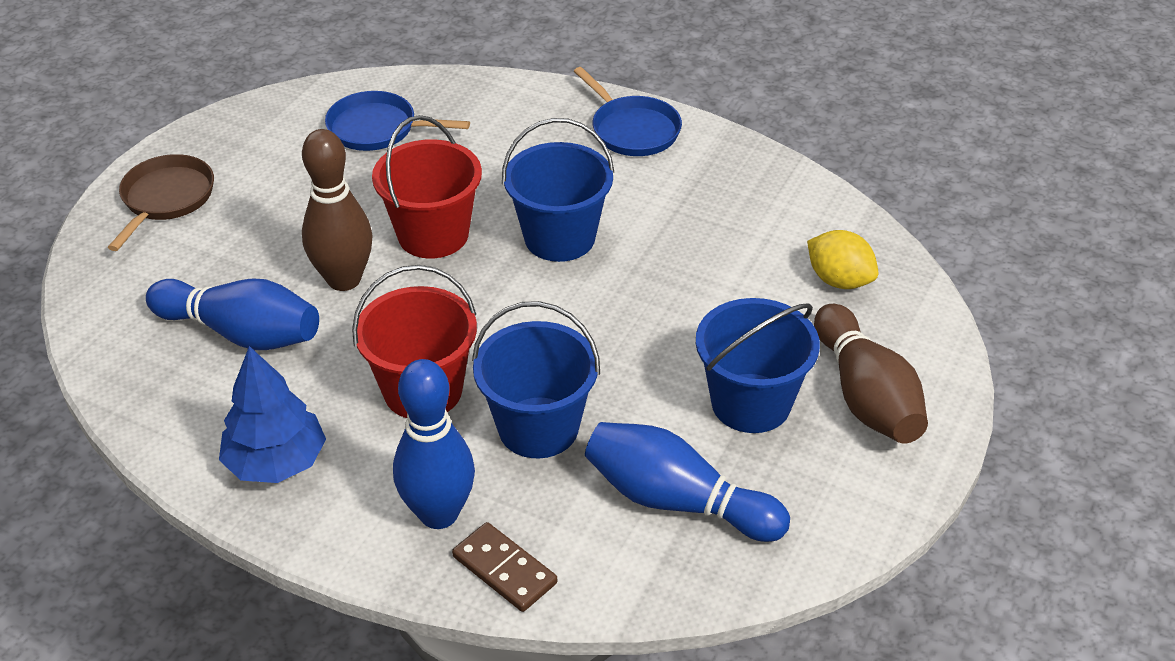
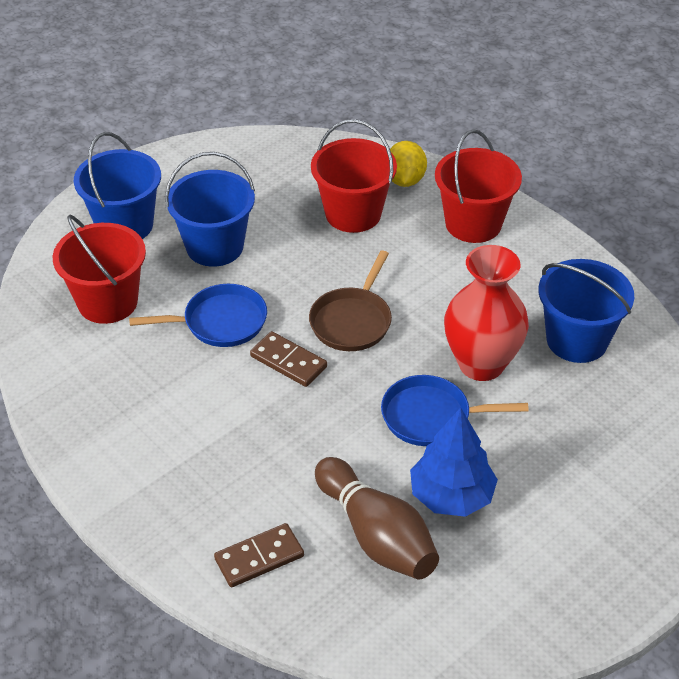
blue bowling pin: [146,279,319,350] [393,359,475,529] [585,422,790,542] = 3 -> none = 0
brown bowling pin: [302,129,373,291] [814,304,928,444] = 2 -> [315,457,439,580] = 1
brown domino: [452,522,557,612] = 1 -> [214,523,304,587] [250,331,327,387] = 2
red bucket: [352,265,477,418] [372,115,482,259] = 2 -> [53,215,146,324] [311,119,397,233] [435,129,522,243] = 3
red vase: none = 0 -> [444,245,529,381] = 1

